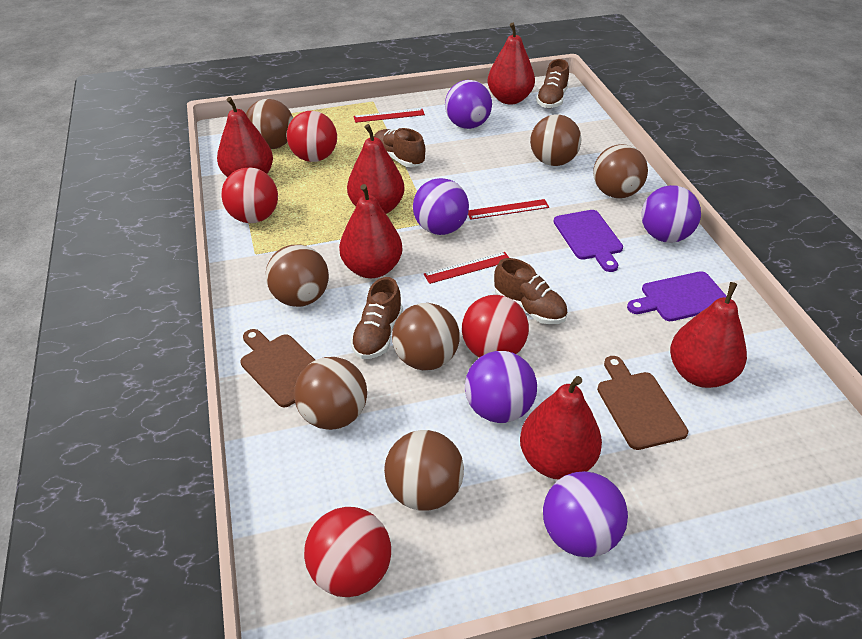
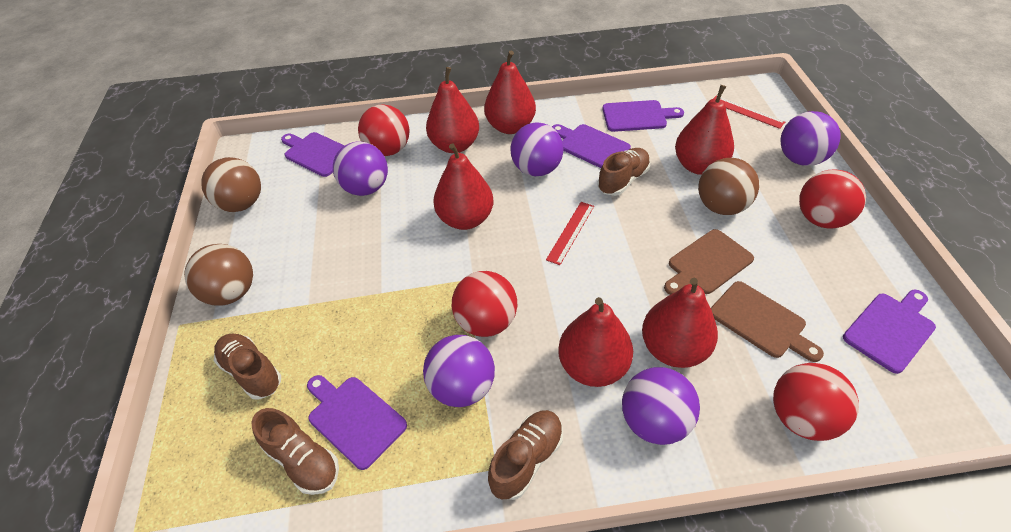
brown ball: [246,99,293,149] [266,245,329,307] [294,357,367,430] [384,430,464,511] [392,303,460,370] [530,115,581,166] [593,144,648,198] = 7 -> [184,244,253,306] [201,157,261,212] [698,158,759,215] = 3
purple cutting board: [553,210,623,272] [627,271,727,321] = 2 -> [281,132,345,177] [307,375,407,470] [552,124,631,168] [602,100,684,132] [843,290,936,374] = 5
red ruler: [354,109,425,123] [424,252,509,284] [468,199,549,220] = 3 -> [546,202,594,265] [713,96,785,129] = 2

